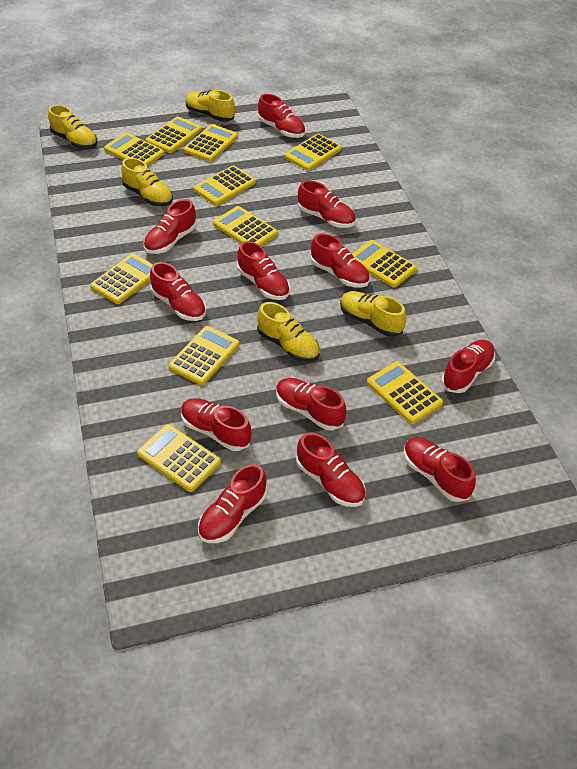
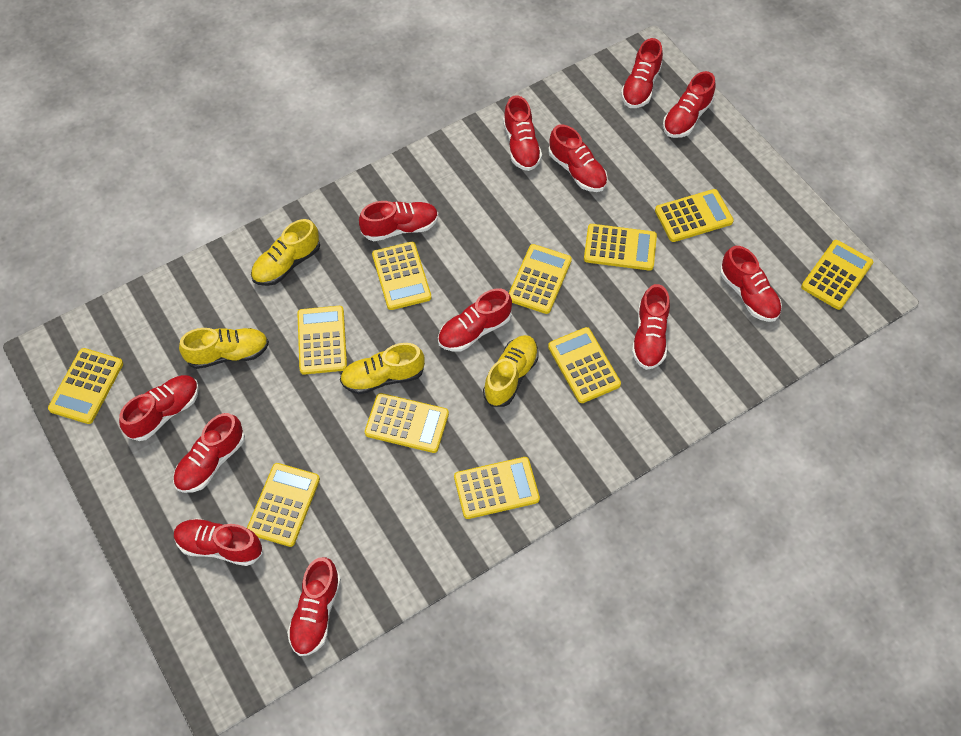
yellow shoe: [48,105,98,149] [121,158,173,206] [185,90,235,122] [257,302,320,362] [340,291,406,337] = 5 -> [179,328,269,369] [251,219,320,286] [340,343,425,394] [483,335,538,407] = 4

